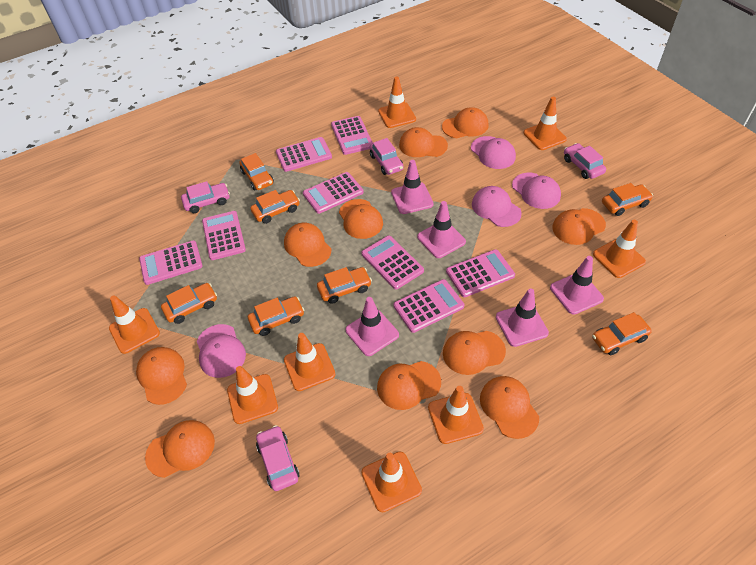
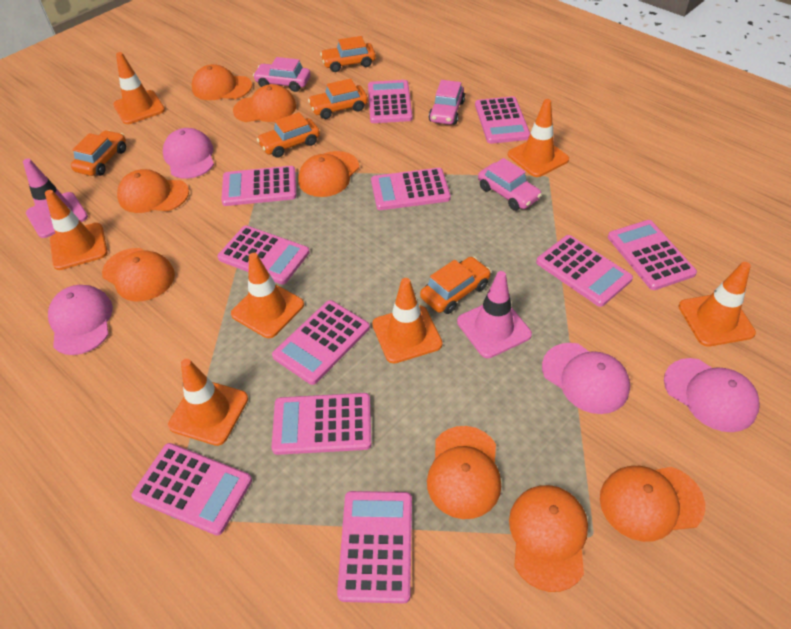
orange cap: [136,347,187,405] [145,420,215,478] [284,223,332,267] [339,199,383,239] [377,361,441,410] [399,127,448,157] [442,107,489,138] [443,331,506,375] [480,376,539,439] [552,208,606,245] = 10 -> [102,248,175,301] [117,169,189,213] [192,64,252,100] [233,84,296,122] [298,151,359,197] [427,426,501,519] [509,485,588,592] [600,466,705,542] = 8
orange car: [161,283,217,324] [239,153,274,191] [248,296,304,336] [251,190,300,224] [317,267,372,304] [592,312,652,355] [602,183,653,216] = 7 -> [71,130,126,176] [257,112,320,158] [308,79,368,119] [320,36,376,72] [420,257,491,314] = 5
orange traffic cone: [109,296,160,354] [227,366,278,424] [284,333,336,391] [361,451,422,512] [378,76,416,128] [428,386,484,444] [523,97,567,150] [593,220,646,278] = 8 -> [45,190,108,270] [113,52,165,124] [168,359,248,446] [231,253,304,338] [372,278,442,363] [508,99,569,177] [678,262,756,347] = 7
pink calculator: [139,240,203,285] [202,211,246,260] [276,137,332,172] [303,172,364,214] [331,116,373,155] [361,236,424,289] [393,279,464,333] [446,249,515,297] = 8 -> [132,443,252,536] [217,226,310,285] [221,166,296,206] [271,393,371,455] [272,300,370,385] [337,491,412,603] [368,80,412,123] [371,168,451,210] [475,96,530,144] [536,235,633,307] [608,220,697,290] = 11
pink car: [181,181,230,213] [256,425,299,491] [370,138,404,175] [564,143,606,179] = 4 -> [253,57,311,92] [429,80,465,125] [478,158,542,211] = 3
pink traffic cone: [345,297,399,356] [391,160,434,214] [417,201,466,258] [496,289,549,347] [550,256,604,315] = 5 -> [23,158,88,238] [457,271,532,358] = 2

